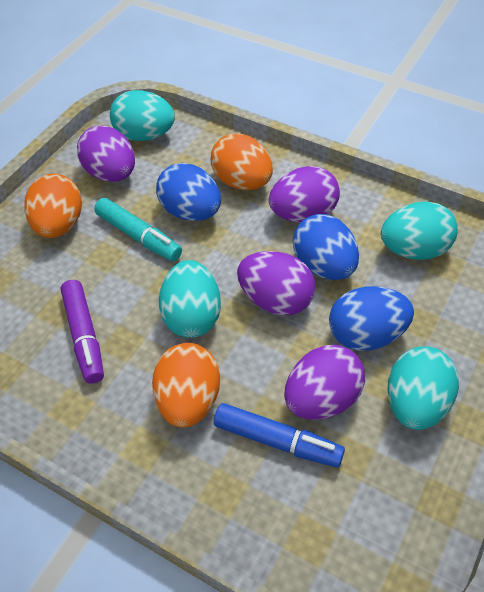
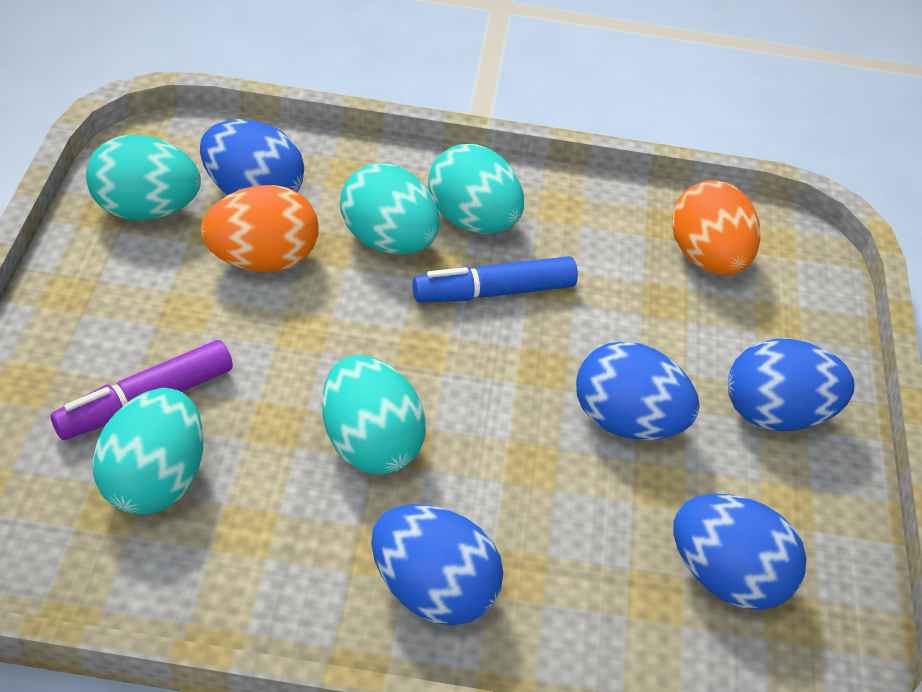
blue egg: [156,163,221,221] [293,214,359,280] [329,286,414,351] = 3 -> [200,119,304,195] [371,504,503,625] [576,341,700,440] [673,494,806,610] [728,339,854,431] = 5
orange egg: [24,174,82,238] [152,343,220,427] [210,133,273,190] = 3 -> [201,185,319,272] [672,180,761,275] = 2
purple egg: [77,125,135,182] [237,251,316,316] [269,166,340,222] [284,345,365,419] = 4 -> none = 0
turquoise egg: [110,90,175,141] [159,260,221,338] [381,202,458,260] [388,346,459,430] = 4 -> [86,135,201,220] [92,388,204,515] [322,355,426,475] [340,163,440,254] [428,144,524,233] = 5
turquoise marker: [94,198,182,261] = 1 -> none = 0

